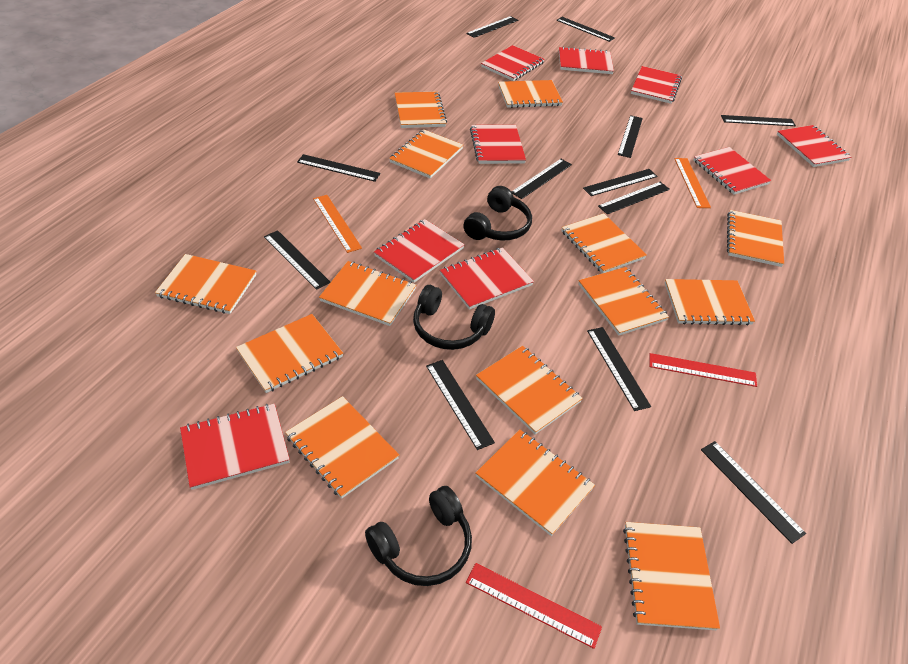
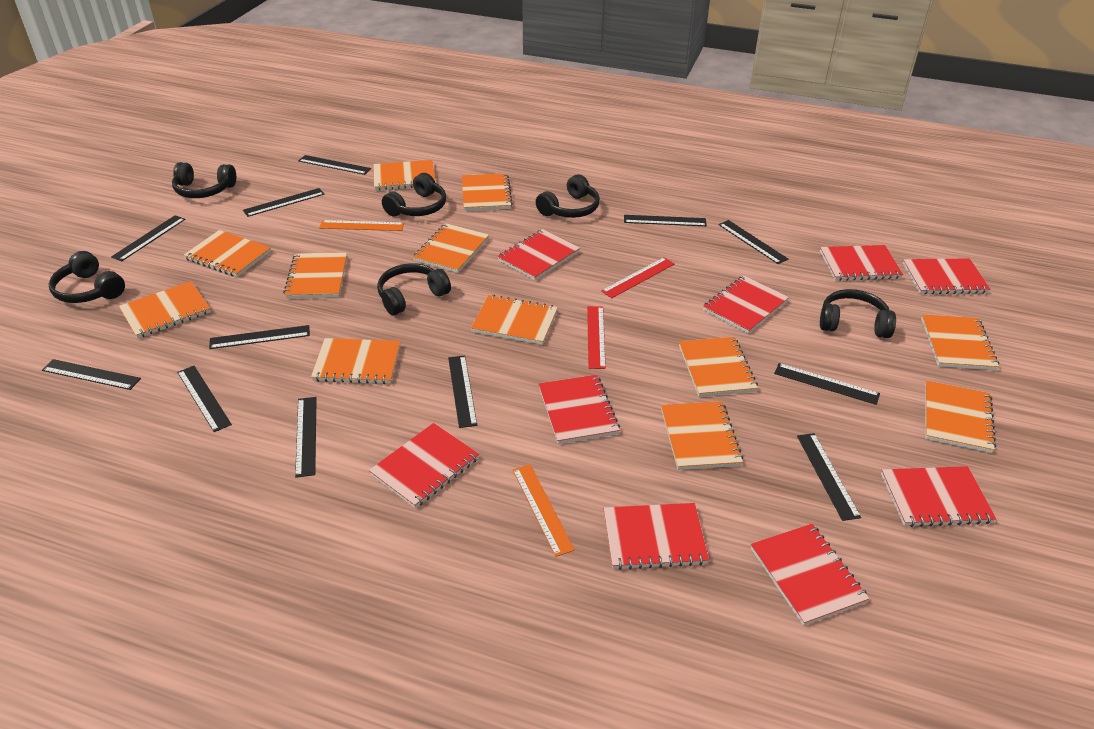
black headphones: [365,486,472,586] [413,285,495,350] [463,186,532,241] = 3 -> [49,251,125,303] [172,162,236,198] [377,263,451,315] [382,173,446,217] [536,175,600,218] [820,289,896,338] = 6
orange notebook: [155,254,256,314] [236,314,343,393] [285,396,399,499] [319,261,416,326] [389,129,463,178] [395,92,447,128] [475,429,595,536] [476,346,583,434] [498,80,563,108] [562,213,647,273] [578,267,669,336] [623,522,720,630] [665,279,755,325] [727,210,784,267] = 14 -> [119,281,211,339] [183,230,271,277] [283,252,347,298] [311,338,401,384] [373,160,436,190] [413,223,489,273] [462,173,513,211] [471,295,558,345] [661,401,743,470] [679,337,758,397] [921,314,999,370] [925,380,996,453] = 12

